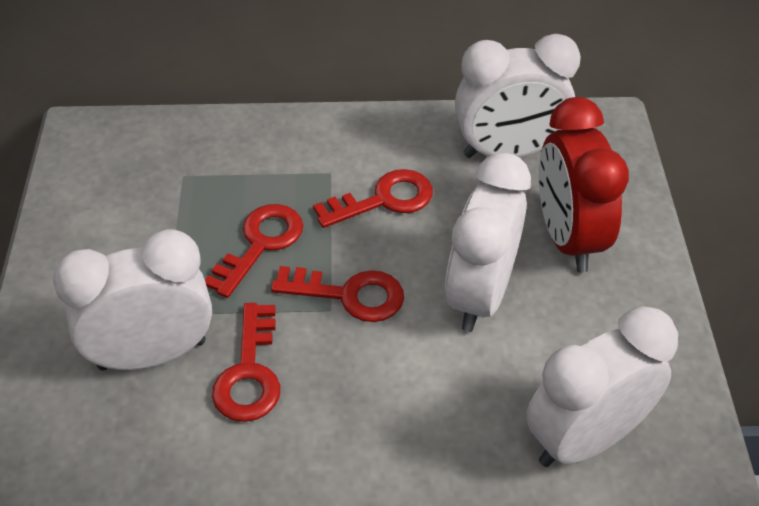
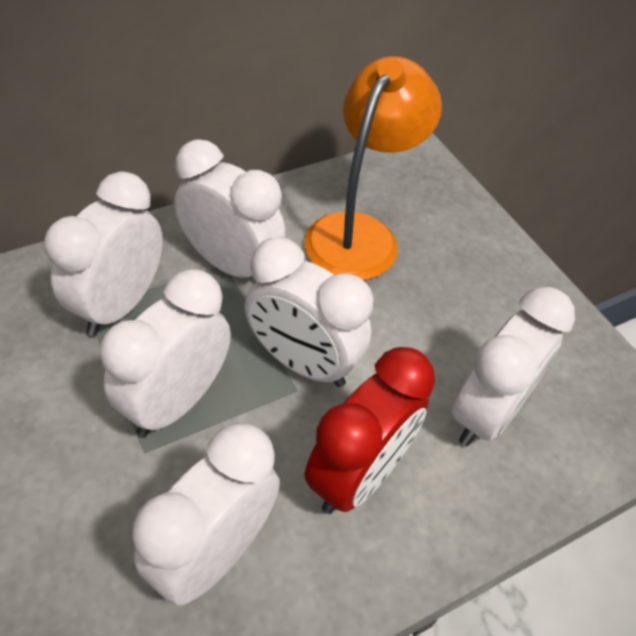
orange lamp: none = 0 -> [304,56,442,280] = 1
red key: [205,204,303,298] [212,303,280,422] [271,266,404,322] [313,169,433,228] = 4 -> none = 0
white clock: [53,229,212,371] [445,153,531,332] [455,34,581,158] [526,306,678,467] = 4 -> [44,171,163,336] [100,269,231,437] [132,423,280,605] [174,139,286,278] [245,237,373,387] [452,287,575,446] = 6

